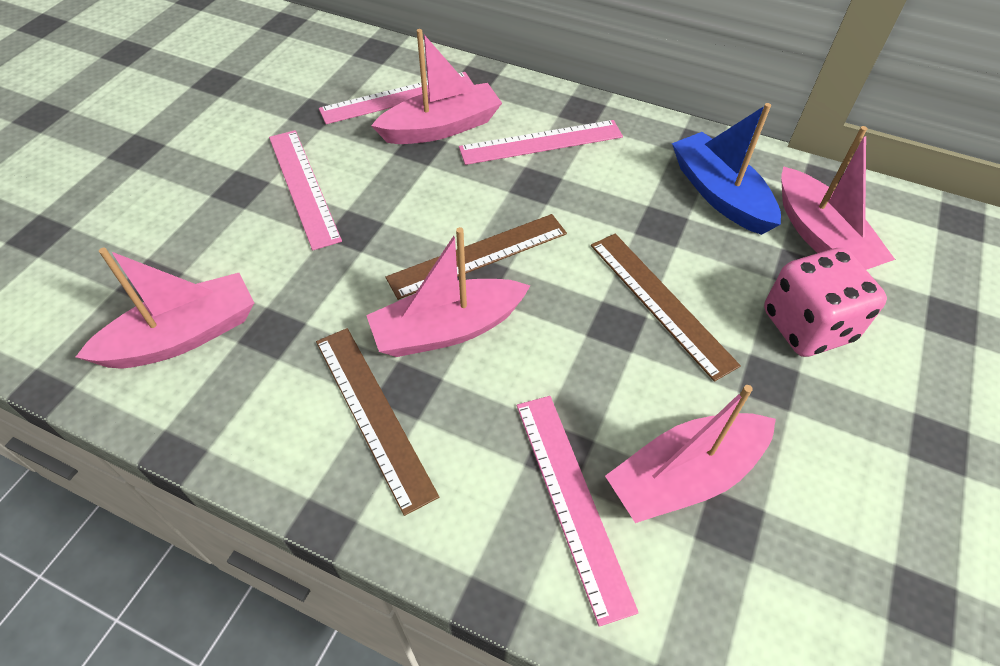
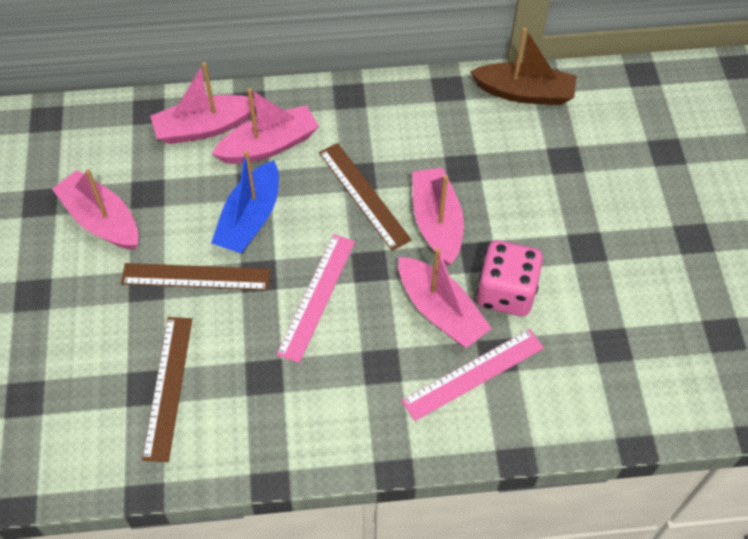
brown boat: none = 0 -> [470,27,577,105] = 1
pink ruler: [269,130,342,250] [319,72,474,124] [459,120,623,165] [517,396,639,627] = 4 -> [276,234,355,363] [401,329,544,421] = 2

